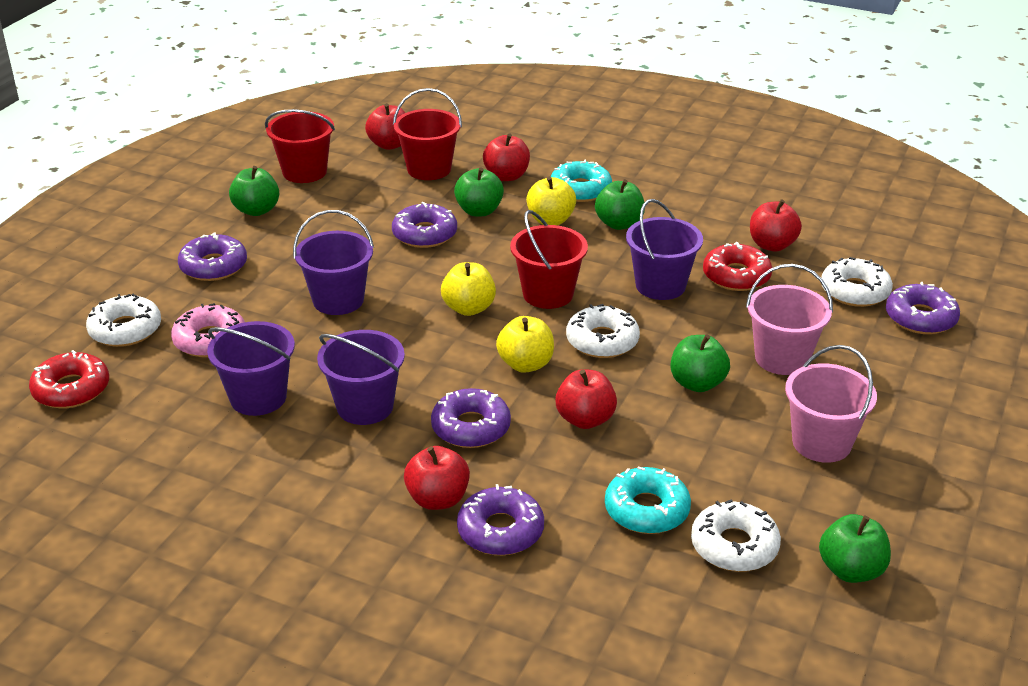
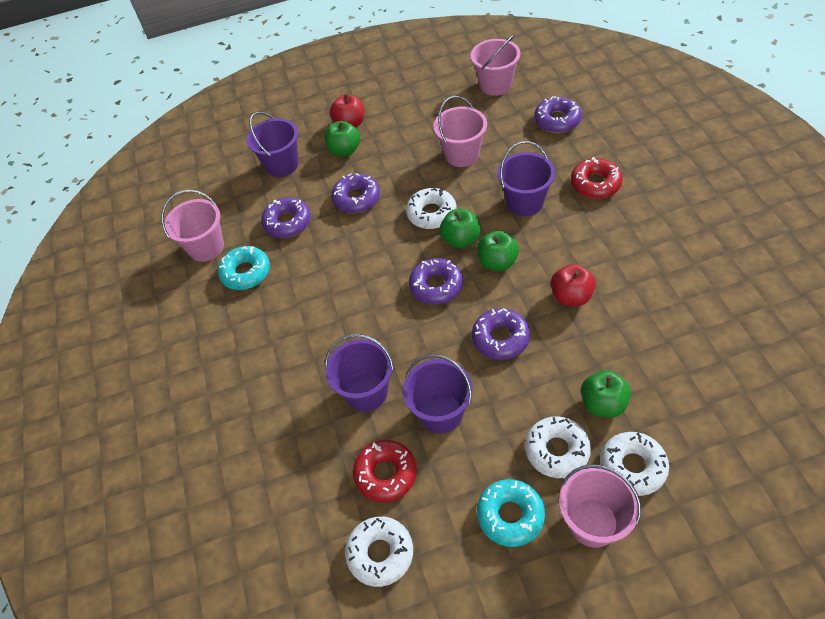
green apple: [229,166,279,216] [454,167,504,217] [595,179,645,230] [671,334,730,392] [819,514,891,583] = 5 -> [324,121,360,156] [440,209,480,248] [477,231,519,271] [581,370,631,418] = 4
pink bucket: [746,264,833,375] [785,345,877,463] = 2 -> [161,190,224,262] [433,96,487,167] [470,34,520,96] [559,464,641,548] = 4
pink donut: [171,303,245,357] = 1 -> none = 0
red apple: [365,103,405,150] [404,446,470,510] [483,133,530,181] [555,369,617,429] [750,199,802,251] = 5 -> [330,94,364,128] [551,264,596,306] = 2
red bucket: [265,109,335,183] [393,88,462,180] [510,210,588,309] = 3 -> none = 0
yellow apple: [441,262,496,316] [496,316,554,373] [526,176,576,225] = 3 -> none = 0

